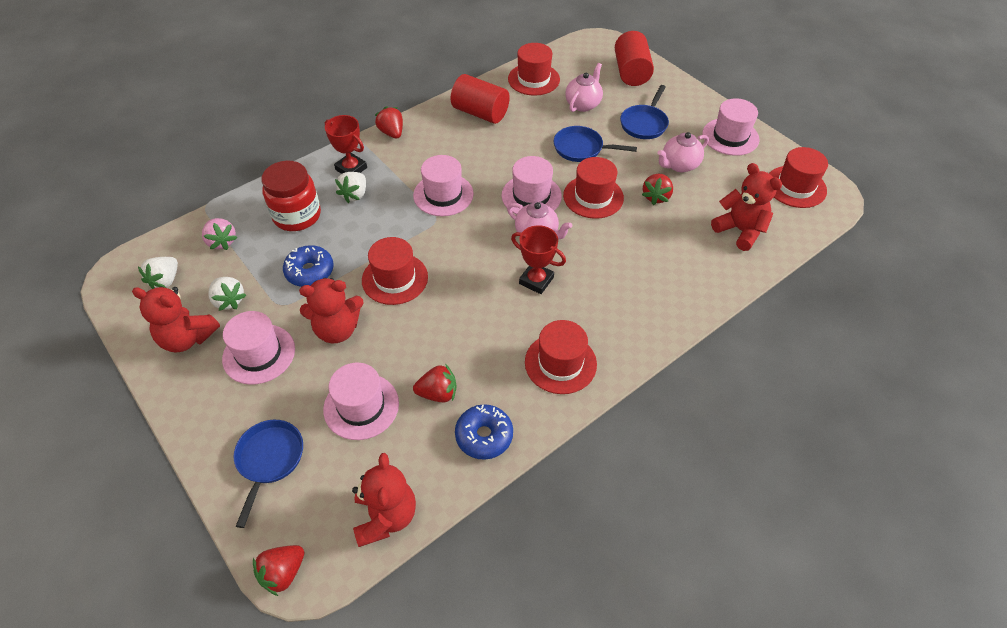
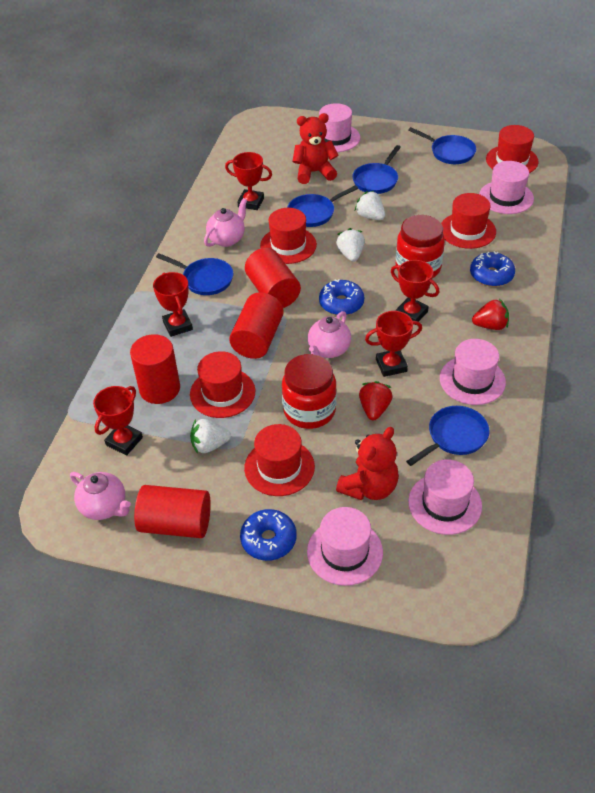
blue donut: [283,245,334,287] [455,404,513,460] = 2 -> [240,509,297,561] [319,279,364,315] [470,251,515,287] = 3
blue pan: [234,420,303,528] [554,126,637,162] [620,85,669,139] = 3 -> [156,253,233,295] [287,185,358,227] [353,145,401,194] [406,406,489,466] [408,127,476,164] = 5
pink strawberry: [202,218,238,250] = 1 -> none = 0
red cylinder: [450,74,510,124] [615,31,654,86] = 2 -> [130,334,180,404] [134,485,211,538] [229,293,284,359] [245,248,301,308] = 4
red jar: [261,161,321,231] = 1 -> [282,354,337,429] [396,215,445,278] = 2
red strawberry: [253,545,304,596] [375,106,403,139] [413,364,456,402] [642,174,673,205] = 4 -> [359,381,393,420] [472,299,509,330] = 2
red teddy bear: [132,286,220,353] [299,278,364,343] [352,453,416,547] [711,163,782,251] = 4 -> [292,113,338,184] [336,427,399,500] = 2
red trophy: [325,115,367,174] [511,225,566,294] = 2 -> [93,386,143,456] [153,272,193,337] [225,152,272,210] [365,311,422,377] [391,260,439,325] = 5

